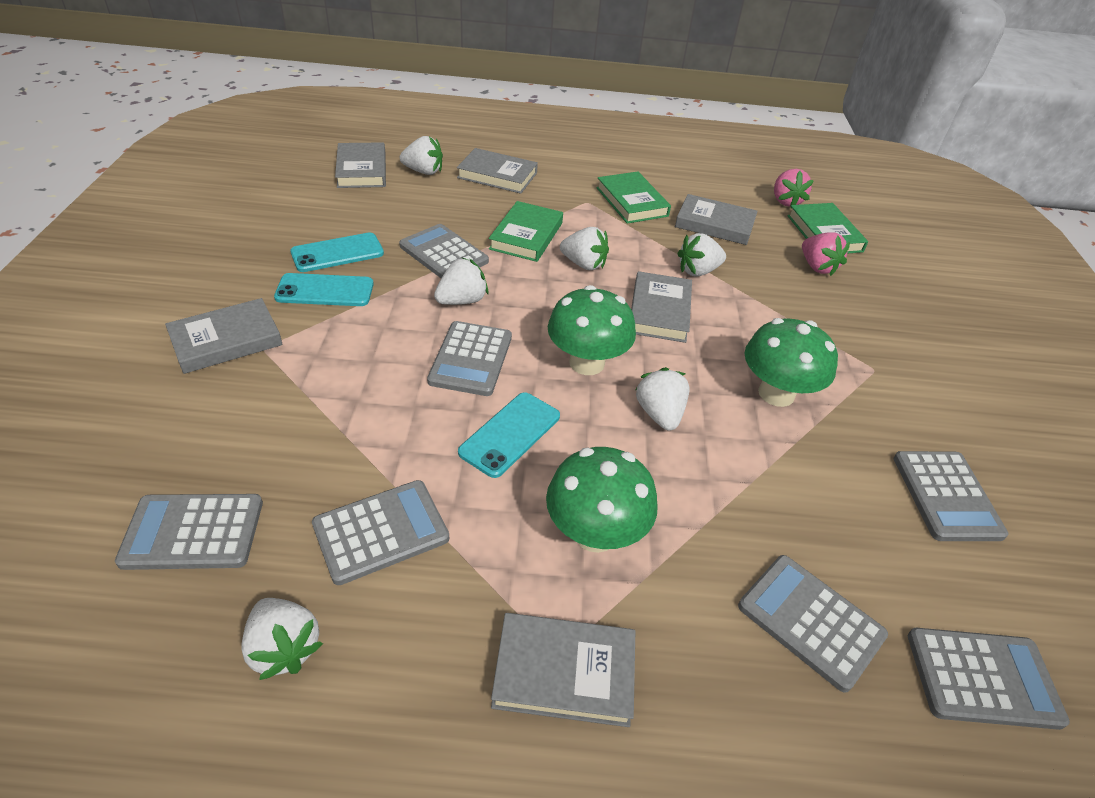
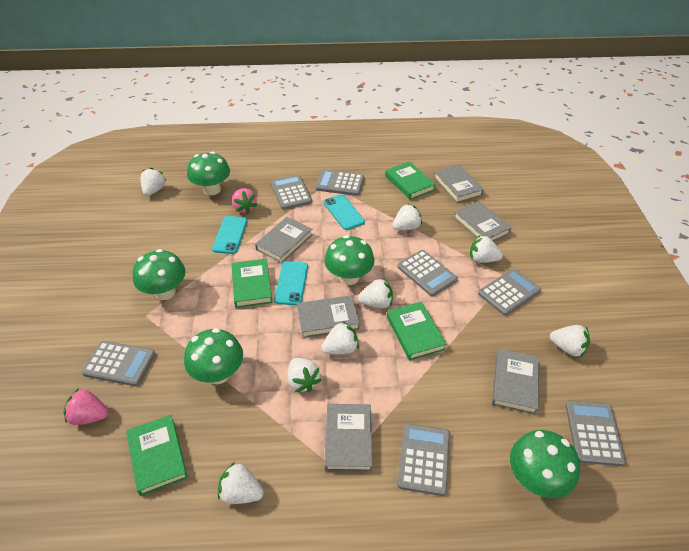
green book: [489,201,563,262] [596,171,671,224] [787,203,868,254] = 3 -> [126,415,188,496] [232,259,272,308] [385,161,436,200] [387,302,446,361] = 4
green mushroom: [546,447,658,553] [548,285,636,375] [745,318,838,407] = 3 -> [132,249,186,300] [184,328,243,384] [187,151,230,195] [324,235,374,285] [510,430,580,498] = 5
white strawberry: [241,598,323,680] [400,136,443,175] [434,258,488,305] [560,227,609,270] [635,367,690,431] [678,233,726,277] = 6 -> [140,168,167,196] [218,462,264,504] [288,358,321,392] [321,321,359,355] [358,278,393,308] [392,203,422,230] [470,235,503,263] [550,325,590,357] = 8

